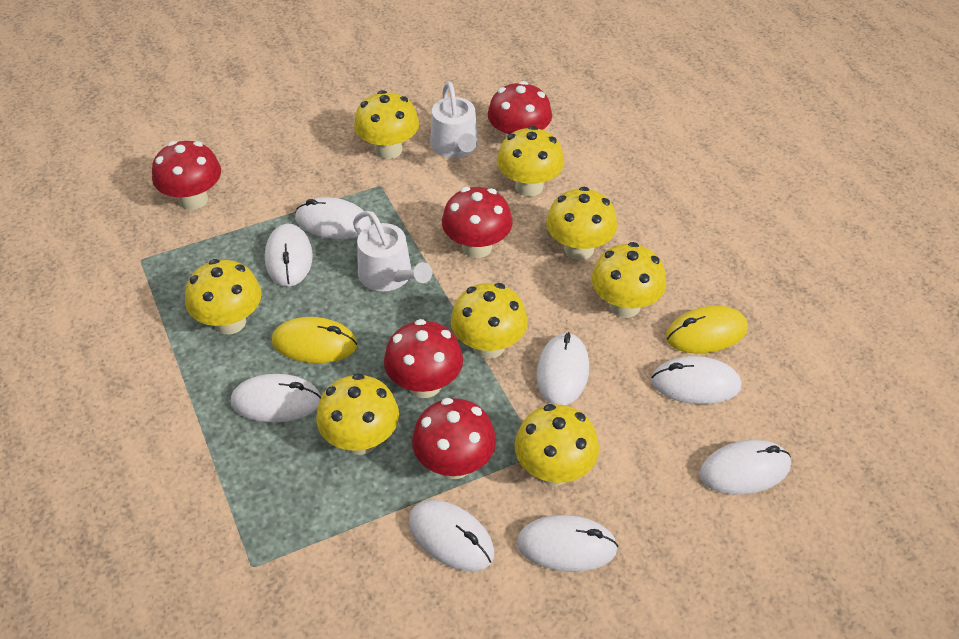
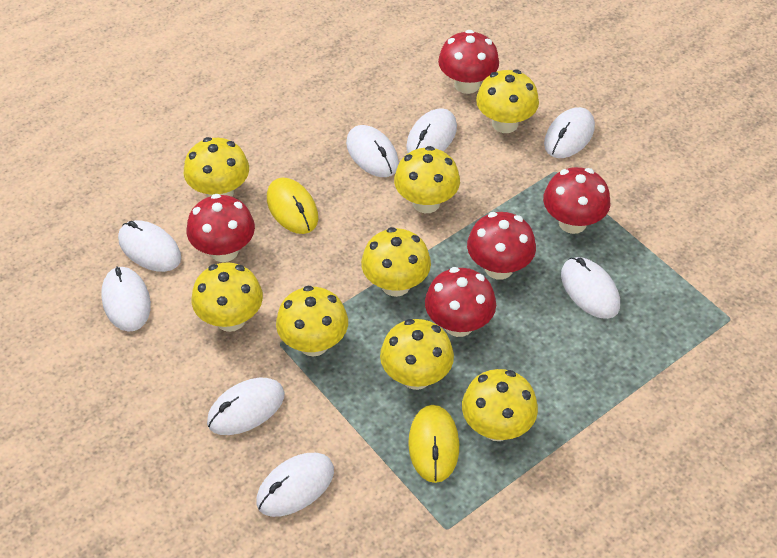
white watering can: [353,211,432,291] [430,81,478,158] = 2 -> none = 0

